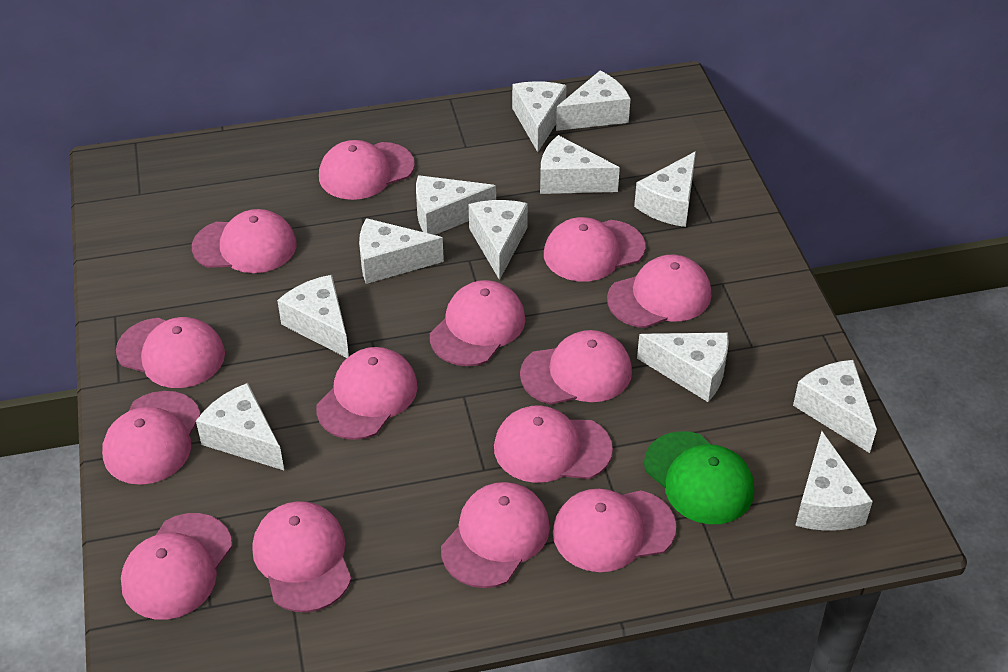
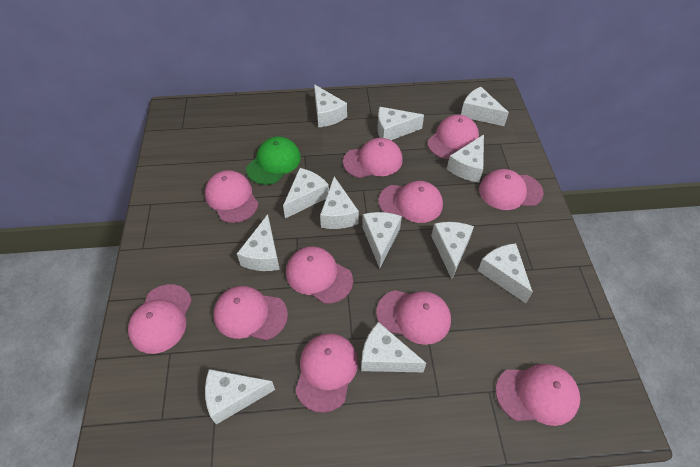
pink cap: [102,391,201,485] [116,317,225,388] [121,513,232,620] [192,209,297,273] [252,501,352,612] [316,347,418,440] [319,140,415,200] [430,280,526,366] [441,482,550,588] [494,405,613,483] [520,330,632,405] [544,217,645,282] [553,489,676,572] [607,255,711,328] = 14 -> [128,284,192,354] [205,170,259,223] [213,286,288,340] [286,246,353,304] [295,333,358,413] [343,138,403,178] [376,290,451,345] [378,181,443,223] [427,115,479,159] [479,169,544,210] [496,364,580,426] = 11

